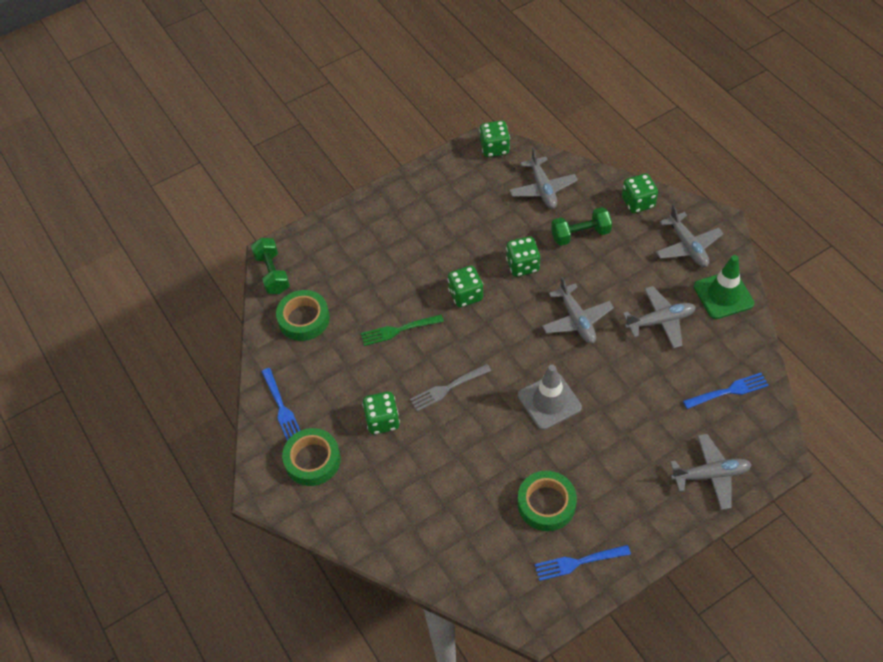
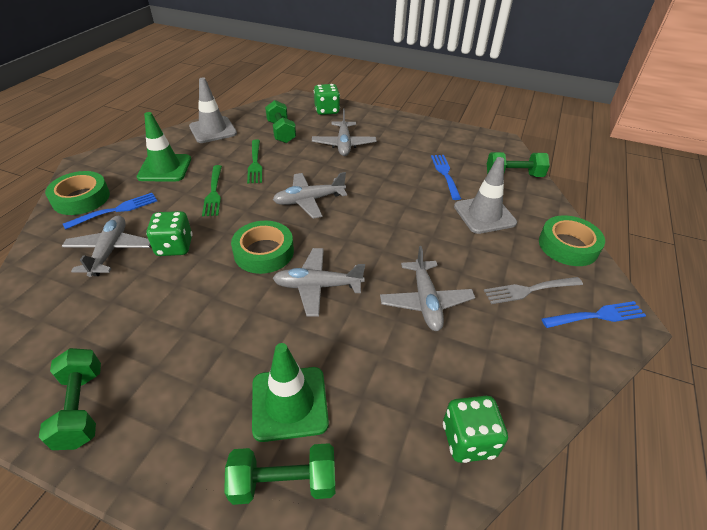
green dice: [362,392,400,434] [447,265,483,307] [479,120,510,157] [506,237,540,277] [622,173,658,213] = 5 -> [146,211,193,256] [314,84,340,115] [443,396,508,463] = 3
green dumbbell: [251,238,290,294] [551,207,612,246] = 2 -> [39,348,101,450] [224,443,335,505] [265,100,296,143] [487,152,550,177] = 4
green fork: [361,315,444,346] = 1 -> [202,165,222,216] [247,139,262,183] = 2
green traffic cone: [694,255,754,319] = 1 -> [137,112,191,181] [252,343,329,442] = 2
grey traffic cone: [518,365,582,430] = 1 -> [189,77,237,143] [454,157,517,234] = 2

